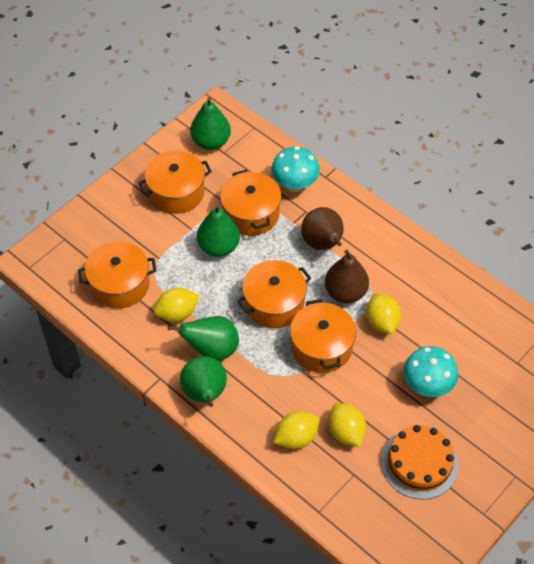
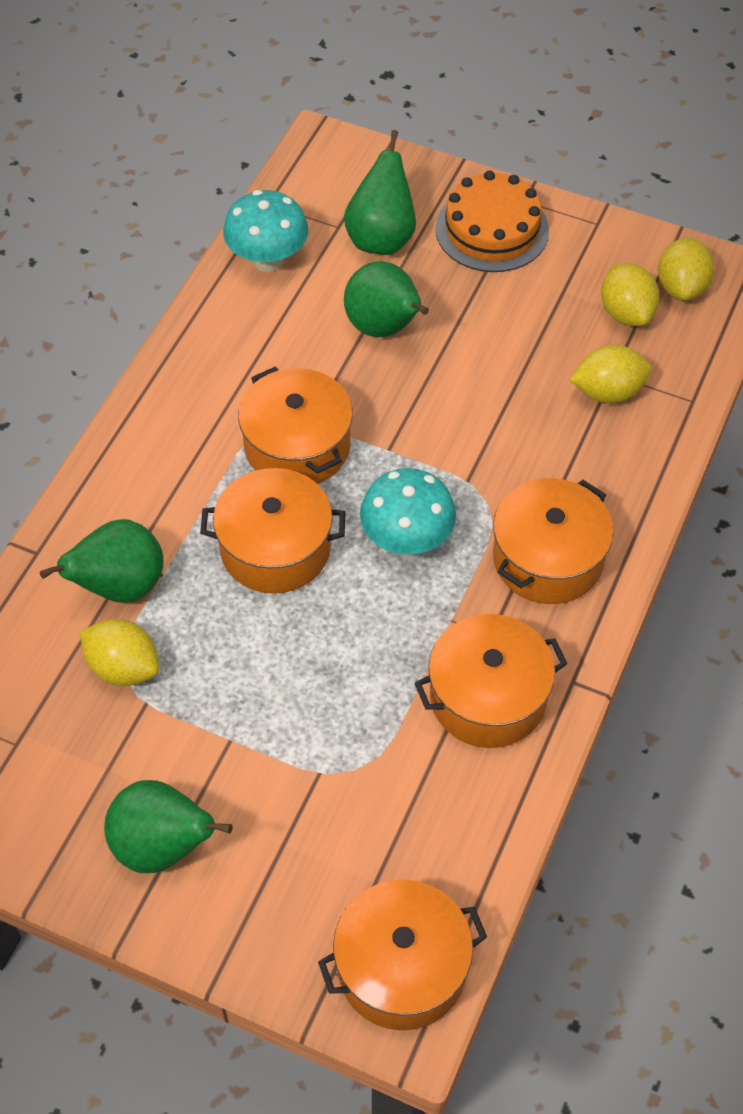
brown pear: [301,207,344,250] [325,250,369,303] = 2 -> none = 0

